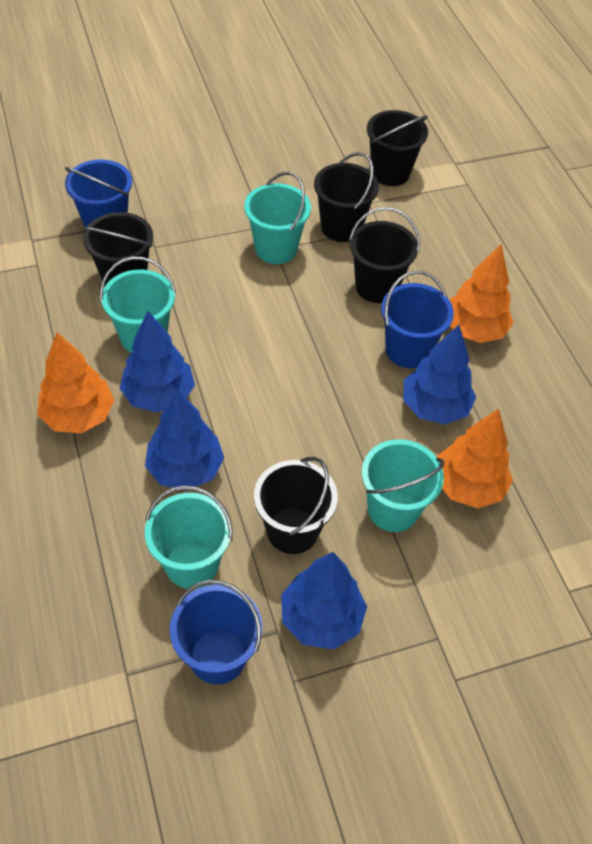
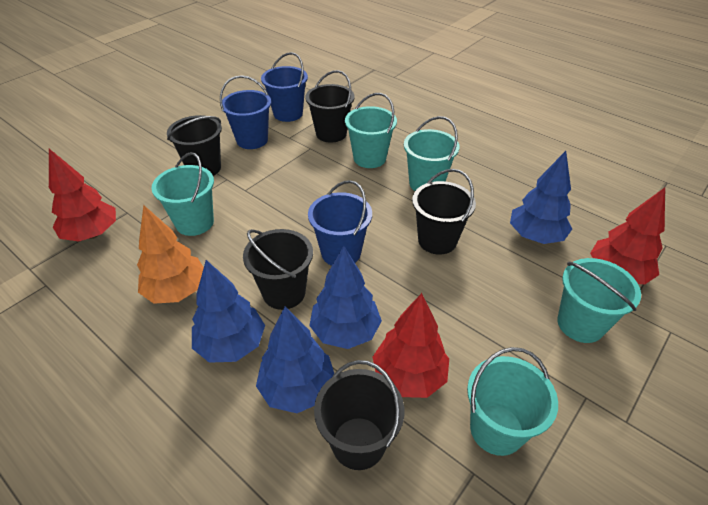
orange tree: [37,332,114,433] [437,409,513,508] [449,245,514,343] = 3 -> [137,205,204,304] = 1
red tree: none = 0 -> [49,149,116,242] [373,293,449,398] [590,188,665,284] = 3
turquoise bucket: [100,257,176,353] [145,485,233,589] [244,172,311,264] [362,439,445,532] = 4 -> [151,152,214,236] [345,93,397,168] [404,116,460,191] [467,347,558,456] [557,258,641,343] = 5

